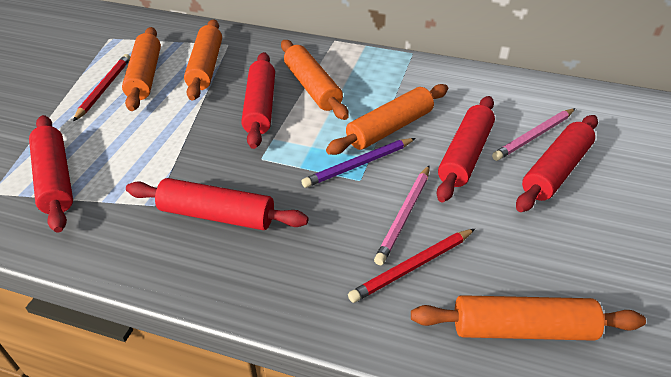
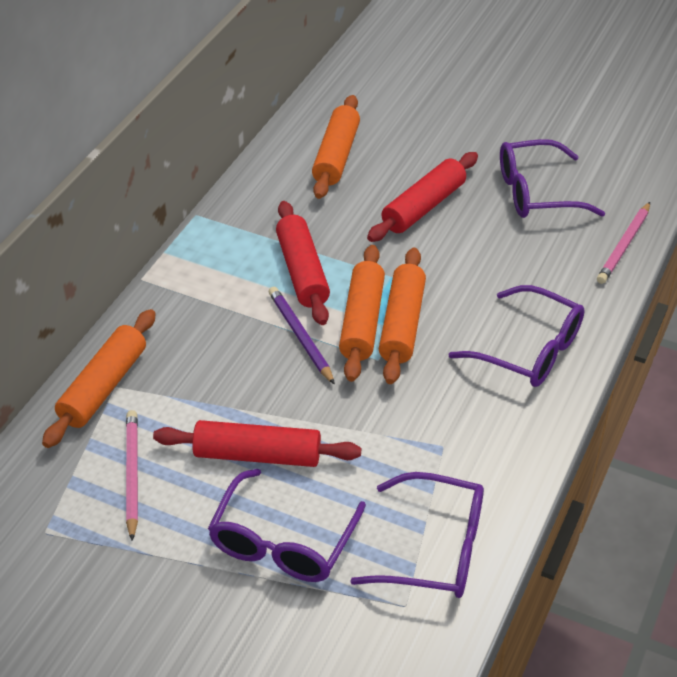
orange rolling pin: [122,27,161,111] [184,20,222,101] [281,40,349,120] [326,84,448,155] [411,295,646,341] = 5 -> [42,309,156,448] [312,95,360,199] [339,245,385,382] [379,248,426,384] = 4
purple glasses: none = 0 -> [208,469,366,582] [350,472,484,598] [449,285,585,387] [500,139,605,218] = 4
red pencil: [73,54,130,121] [348,229,475,303] = 2 -> none = 0
red rolling pin: [29,115,73,233] [126,178,309,230] [241,52,275,149] [437,96,495,202] [516,115,598,212] = 5 -> [153,420,361,467] [276,201,330,325] [367,152,478,242] = 3

